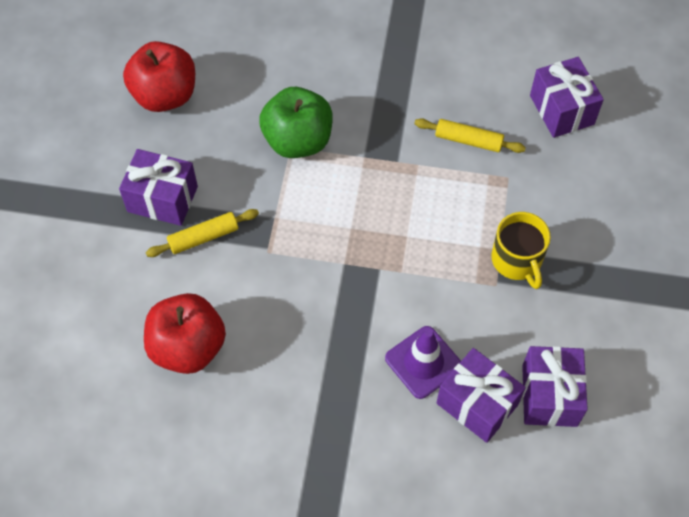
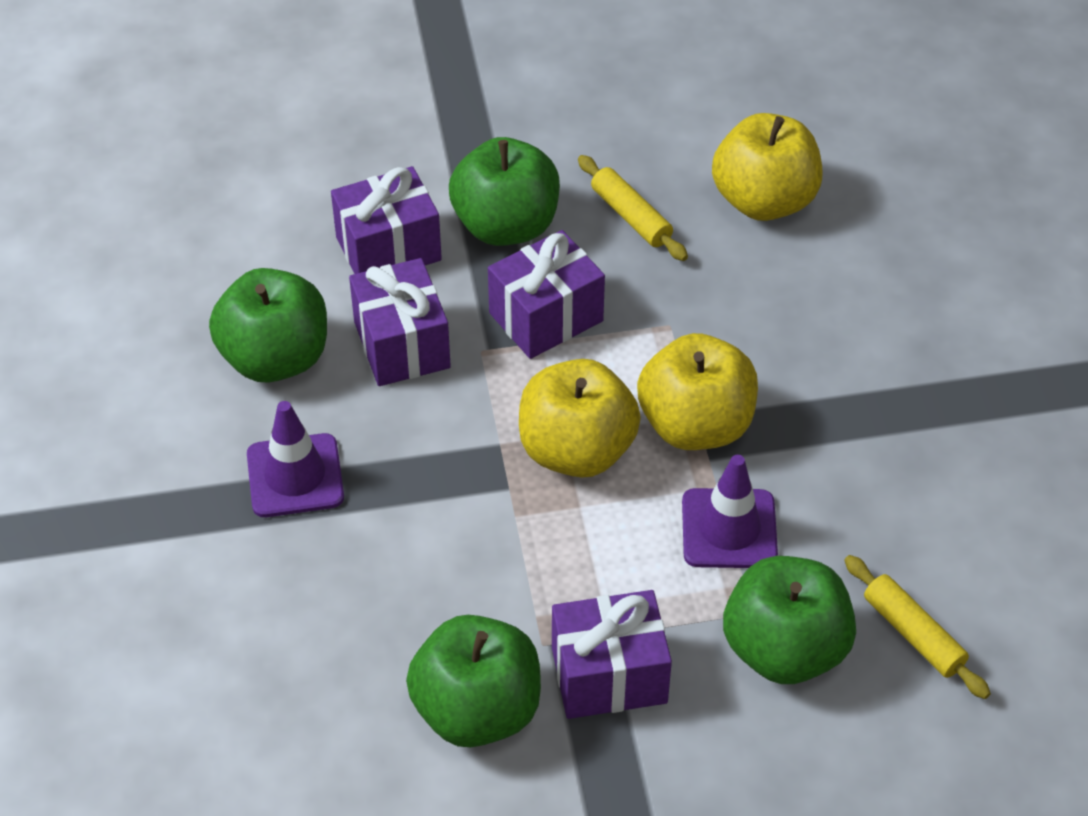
green apple: [259,87,333,158] = 1 -> [209,268,327,382] [406,615,541,747] [449,137,560,246] [723,556,856,684] = 4
purple traffic cone: [385,326,461,399] = 1 -> [247,401,344,517] [682,455,778,568] = 2
red apple: [123,41,195,112] [144,293,226,374] = 2 -> none = 0
yellow apple: none = 0 -> [519,359,641,478] [637,333,758,450] [712,113,822,221] = 3
yellow mug: [491,212,551,289] = 1 -> none = 0

